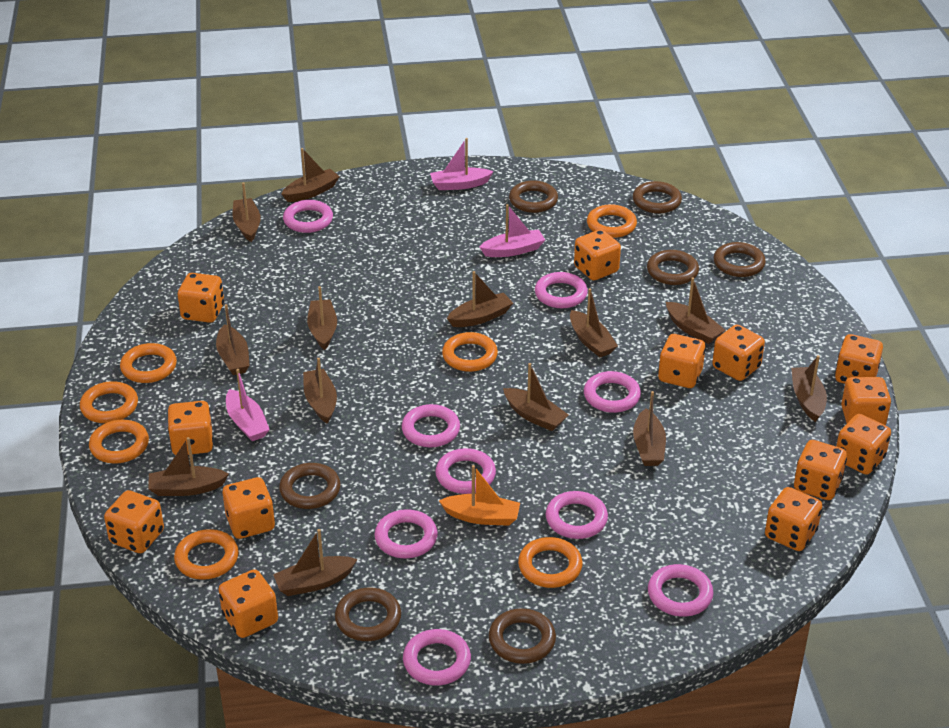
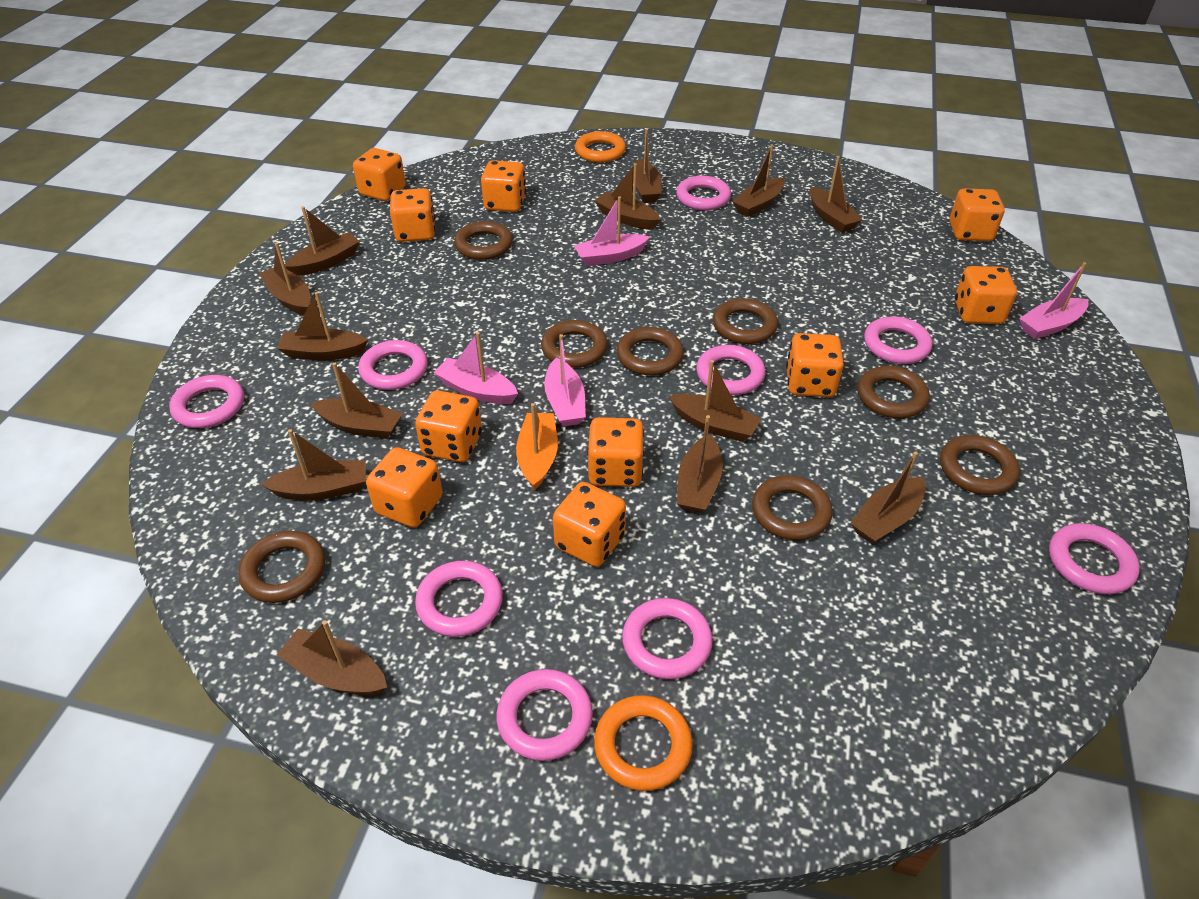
brown ring: [279,463,341,509] [335,588,401,641] [489,608,556,664] [509,181,558,213] [633,181,682,214] [647,250,699,285] [714,242,766,277] = 7 -> [238,531,325,603] [454,221,513,260] [541,320,608,368] [617,327,684,376] [713,298,778,344] [752,475,833,540] [857,366,930,418] [940,435,1020,495] = 8
orange dice: [104,490,164,553] [167,401,213,455] [178,273,224,323] [218,569,278,638] [223,477,275,539] [574,229,621,280] [658,334,706,388] [712,325,765,381] [765,487,822,551] [794,440,847,500] [835,334,883,384] [836,414,891,475] [841,377,891,425] = 13 -> [353,148,406,201] [366,447,443,527] [390,188,435,242] [415,390,482,462] [481,160,526,212] [553,482,626,567] [587,417,644,487] [786,333,844,397] [949,188,1005,241] [955,266,1017,324] = 10
orange ring: [80,381,138,423] [89,420,149,464] [120,343,177,383] [174,529,239,580] [442,332,498,372] [518,537,582,588] [587,204,637,238] = 7 -> [575,131,626,162] [594,695,693,791] = 2
pink boat: [226,369,270,441] [430,138,494,190] [479,204,545,257] = 3 -> [433,332,518,404] [544,334,586,427] [574,196,650,266] [1019,262,1089,339] = 4

